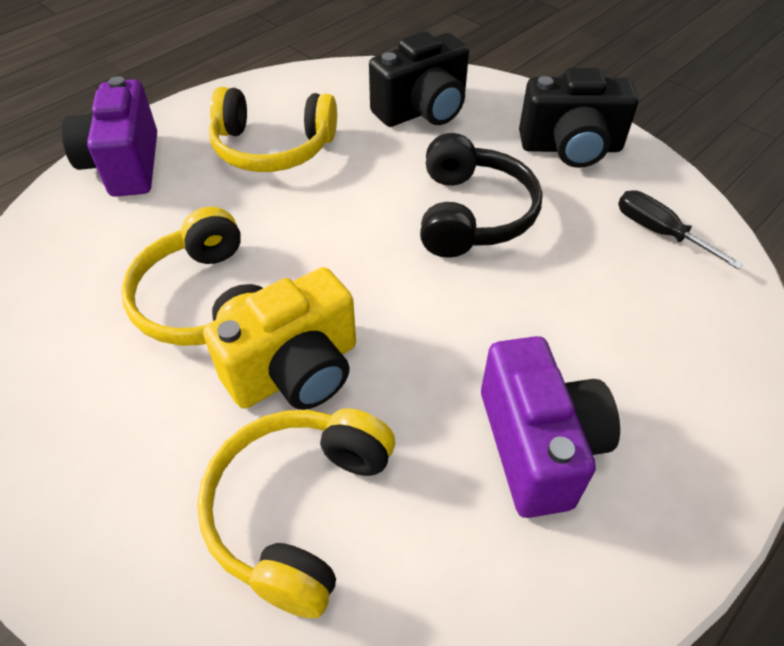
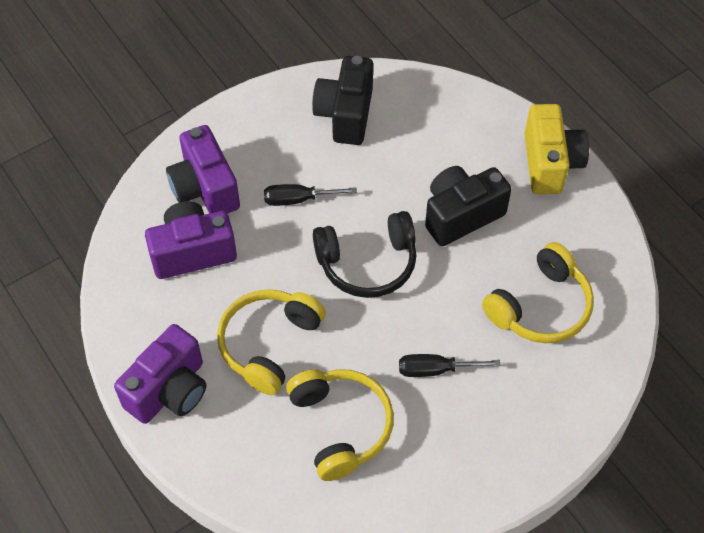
black screwdriver: [618,190,744,269] = 1 -> [264,184,357,206] [399,354,500,377] = 2
purple camera: [61,76,157,197] [481,336,620,518] = 2 -> [114,324,206,424] [145,201,237,279] [166,125,240,214] = 3

